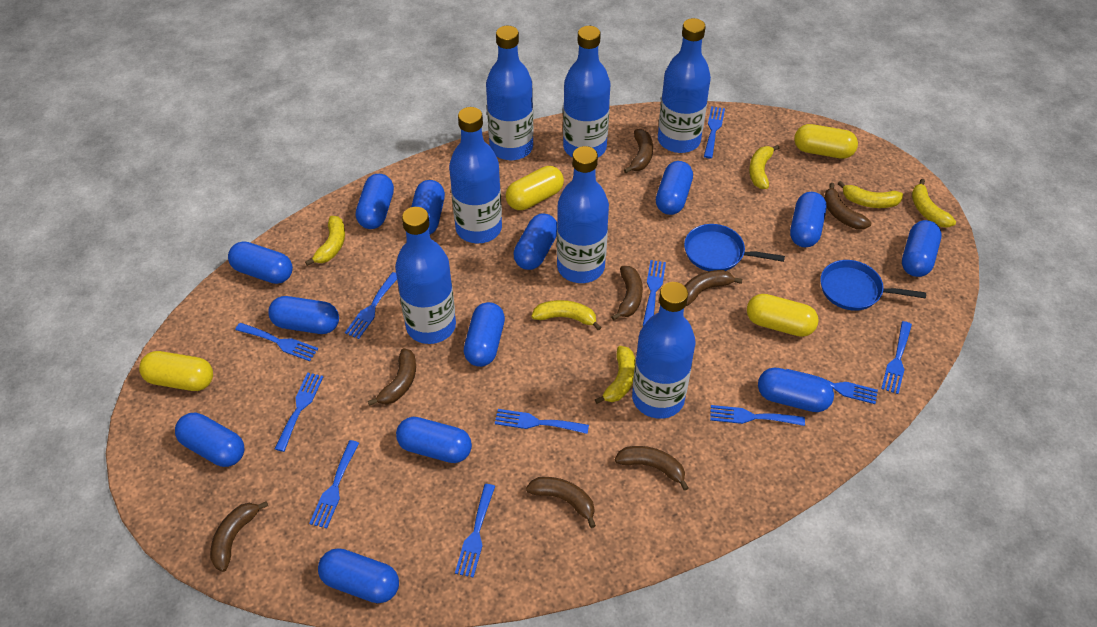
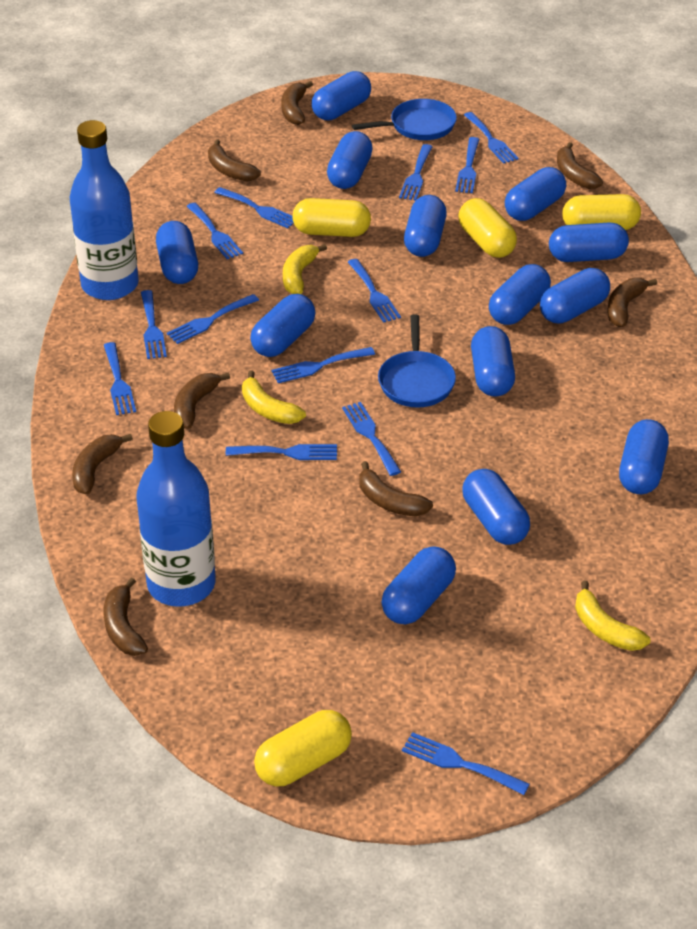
blue bottle: [395,207,456,344] [449,107,502,243] [486,26,533,160] [557,146,609,283] [563,26,610,157] [632,282,696,419] [658,18,711,153] = 7 -> [70,120,139,300] [136,411,216,607] = 2
blue fork: [235,323,318,361] [275,372,323,452] [309,440,359,528] [345,272,397,339] [455,484,495,577] [495,409,589,434] [643,260,666,326] [704,106,725,158] [710,405,805,426] [786,369,878,404] [881,321,912,394] = 11 -> [104,342,136,415] [141,290,167,359] [167,294,259,344] [187,203,243,259] [214,187,294,228] [226,444,337,460] [271,347,375,383] [342,402,401,476] [348,259,401,323] [399,144,433,201] [402,732,530,795] [455,137,479,193] [464,112,519,164] = 13
yellow banana: [305,216,345,266] [531,300,602,331] [595,346,635,404] [749,145,779,189] [838,181,903,208] [912,179,956,228] = 6 -> [242,371,306,424] [283,244,327,294] [575,581,650,651] = 3

